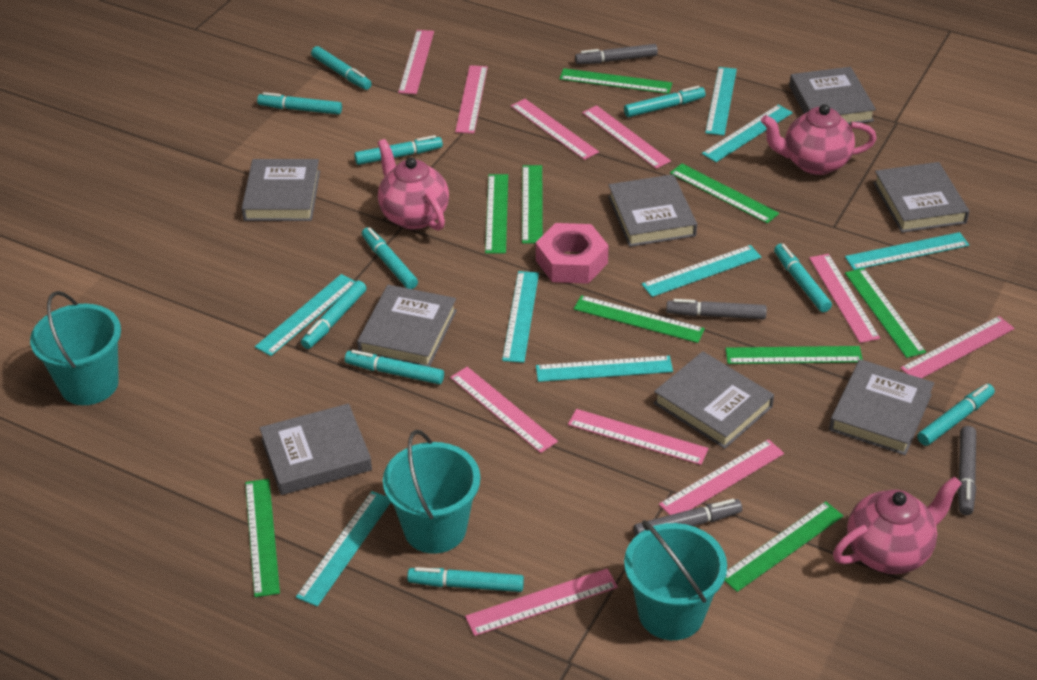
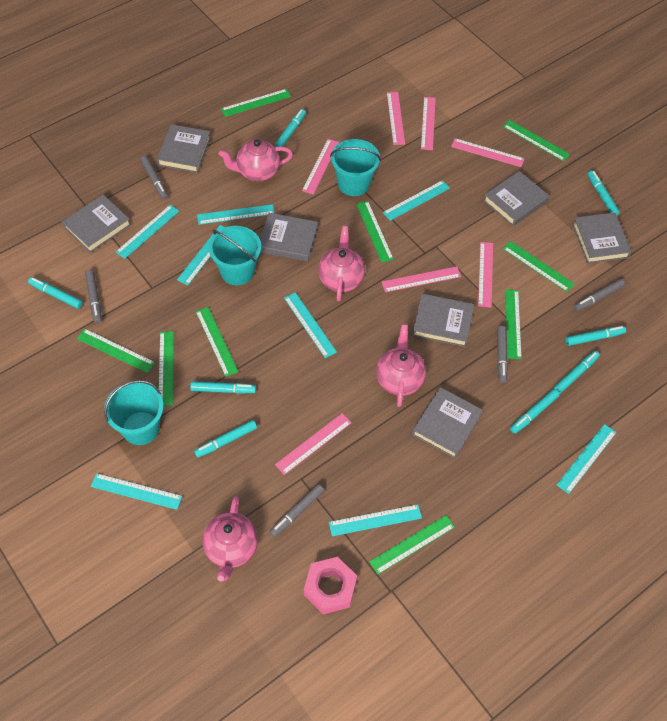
grey book: [241,159,320,221] [260,404,372,495] [357,285,457,367] [608,174,697,247] [654,351,774,449] [789,67,876,125] [829,359,934,455] [873,162,969,233] = 8 -> [62,195,131,253] [156,124,211,173] [260,213,318,262] [412,293,474,347] [412,387,483,459] [483,171,549,226] [572,212,631,264] = 7
grey marker: [575,44,658,64] [634,499,742,537] [666,299,767,319] [958,426,976,515] = 4 -> [85,270,102,323] [140,156,168,200] [269,484,324,537] [497,326,508,383] [574,279,625,311] = 5
pink ruler: [398,30,434,94] [450,367,558,453] [455,65,488,134] [465,568,618,636] [511,99,599,160] [568,409,709,465] [582,105,671,169] [659,439,784,515] [809,254,880,343] [900,316,1015,378] = 10 -> [275,413,352,475] [302,139,339,195] [382,266,461,292] [387,92,405,145] [421,97,436,150] [451,138,525,167] [478,242,493,308] = 7
pink teapot: [378,139,449,231] [761,104,876,175] [833,476,962,574] = 3 -> [202,496,258,581] [219,139,293,181] [318,226,365,301] [376,324,426,407] = 4
turquoise marker: [257,92,342,115] [301,280,366,349] [311,46,372,90] [345,350,444,384] [354,135,443,165] [362,227,418,289] [407,567,524,592] [624,86,706,117] [774,244,832,312] [917,384,995,446] = 10 -> [28,277,83,309] [190,381,256,394] [194,420,257,458] [275,109,306,147] [510,389,560,434] [553,351,600,394] [566,326,626,346] [588,170,620,216] = 8

